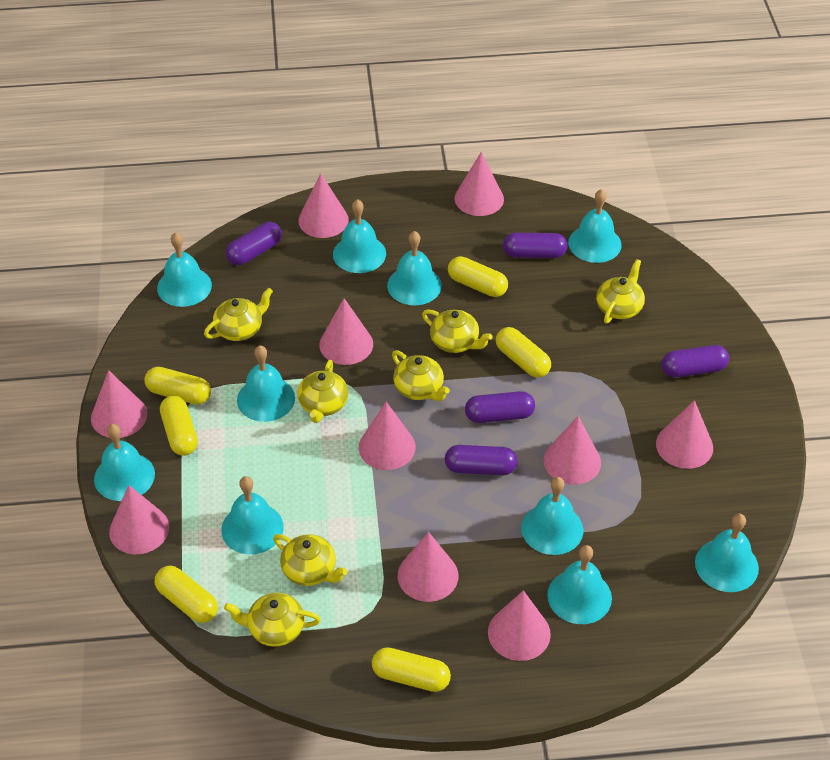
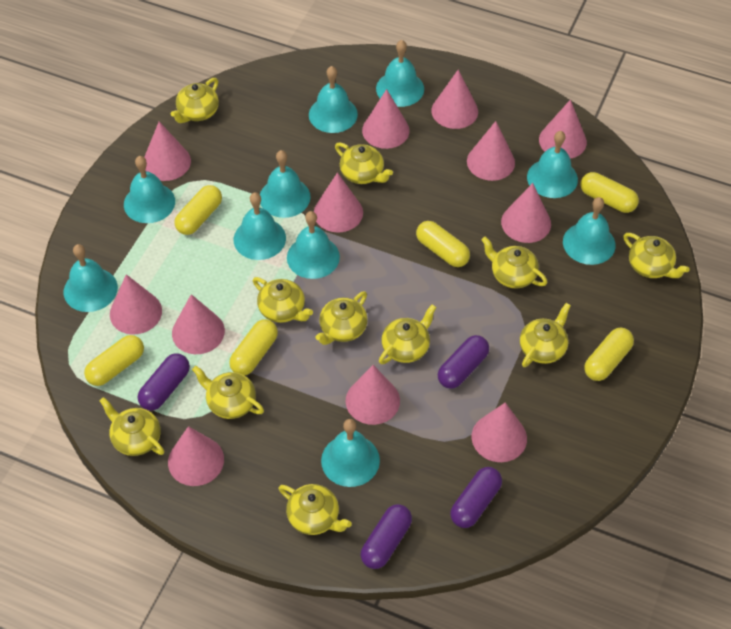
pink cone: [91,370,147,438] [109,485,169,554] [298,173,349,238] [319,298,373,365] [359,402,416,470] [398,532,458,602] [454,152,504,216] [488,590,551,661] [544,416,601,485] [656,400,713,469] = 10 -> [110,274,162,334] [144,122,191,181] [168,426,224,486] [172,294,225,354] [314,172,363,233] [346,365,400,425] [362,89,410,149] [431,70,478,129] [467,121,515,181] [472,402,527,462] [501,183,551,243] [539,100,587,159] = 12
purple capsule: [226,222,282,265] [445,445,518,475] [465,391,535,423] [503,233,568,258] [661,345,729,378] = 5 -> [138,353,190,411] [360,504,412,569] [437,335,489,389] [450,467,502,528] = 4
yellow teapot: [204,288,273,341] [224,593,321,647] [273,534,348,586] [297,360,348,423] [392,350,450,401] [422,309,493,353] [596,259,645,324] = 7 -> [100,397,164,456] [171,78,219,123] [192,366,264,419] [253,277,313,323] [279,484,352,535] [315,291,368,345] [335,142,393,184] [379,304,436,364] [481,237,547,289] [520,303,571,367] [623,233,690,278] = 11

